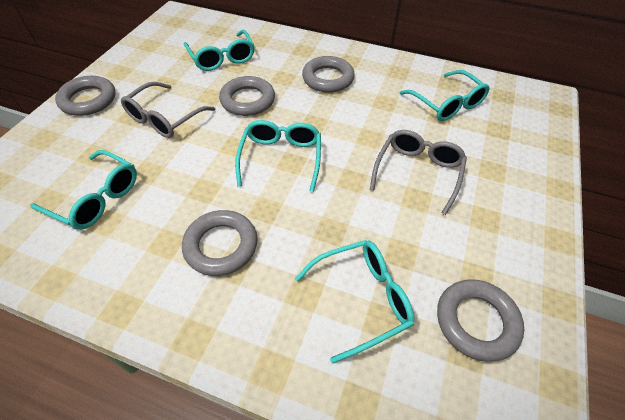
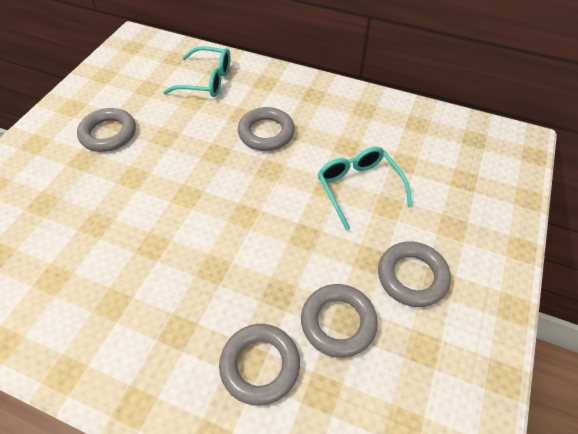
grey glasses: [121,82,216,138] [370,130,467,215] = 2 -> none = 0
turquoise glasses: [30,150,137,230] [184,30,255,71] [235,120,321,192] [295,240,415,363] [400,70,490,121] = 5 -> [163,47,231,97] [318,147,412,231] = 2

